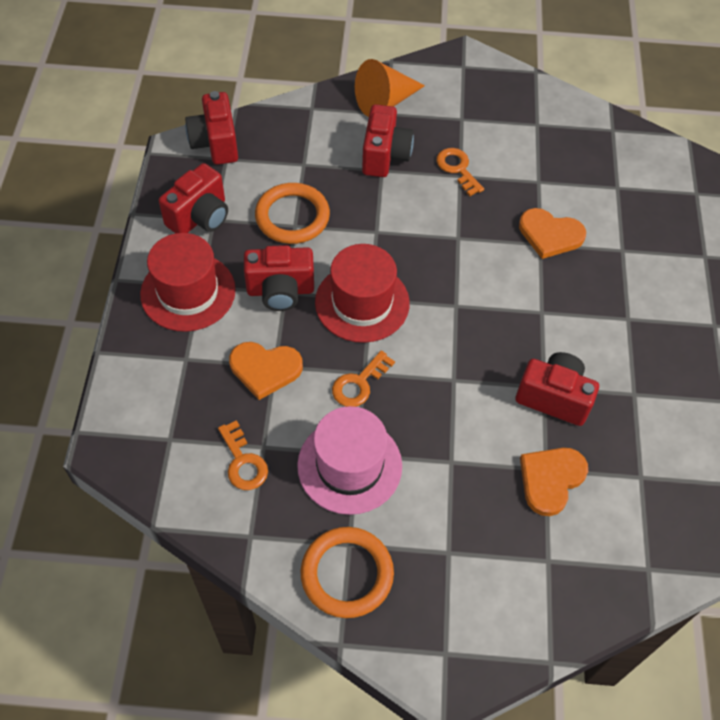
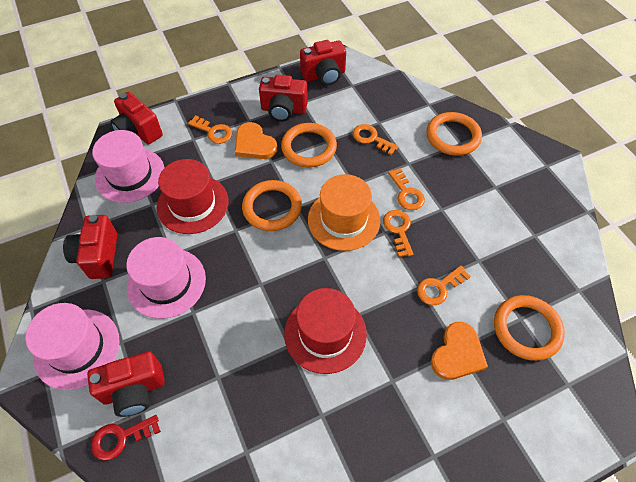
orange cone: [355,59,425,117] = 1 -> none = 0
orange hat: none = 0 -> [308,174,380,251] = 1
orange heart: [229,342,303,400] [519,208,586,259] [520,448,588,516] = 3 -> [235,122,278,159] [431,322,488,380] = 2
orange key: [218,420,268,490] [332,351,395,407] [436,148,484,196] = 3 -> [188,115,232,144] [353,124,399,155] [383,210,414,257] [388,168,425,210] [417,266,471,305] = 5
orange ring: [255,183,330,244] [301,527,394,618] = 2 -> [242,180,302,231] [281,123,337,167] [427,112,482,156] [494,295,565,361] = 4
pink hat: [297,406,402,515] = 1 -> [26,303,120,390] [92,130,165,203] [126,237,206,319] = 3
red key: none = 0 -> [91,415,161,461] = 1

